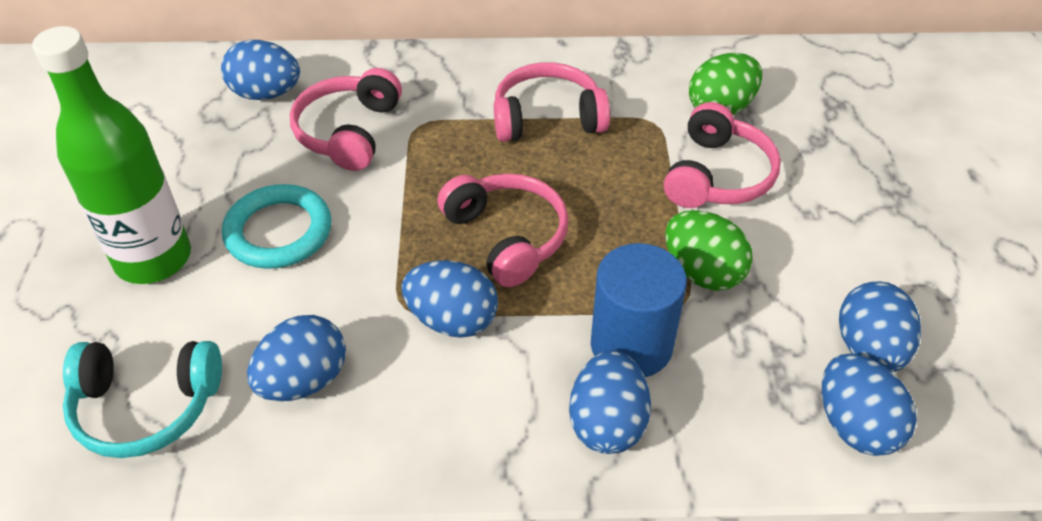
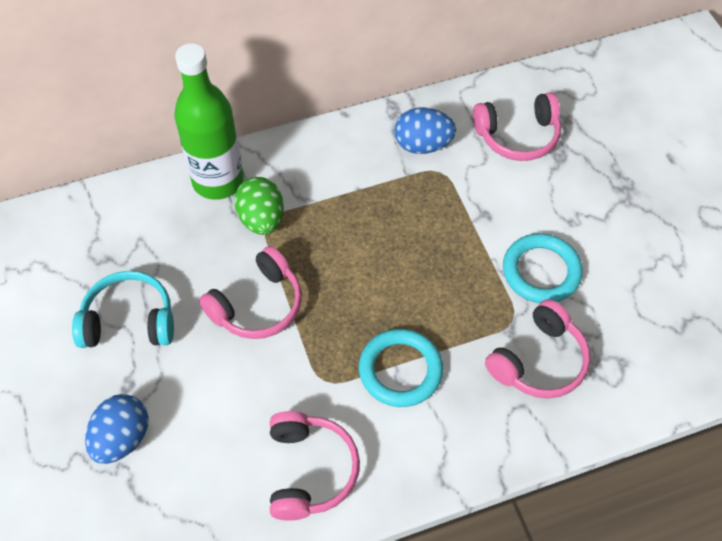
blue cylinder: [591,243,687,377] = 1 -> none = 0
blue egg: [221,40,300,100] [247,315,346,401] [401,260,498,338] [569,350,651,454] [822,354,917,456] [839,281,921,372] = 6 -> [85,394,149,464] [394,107,456,154] = 2
green egg: [665,210,753,291] [689,53,762,115] = 2 -> [234,177,284,235] = 1
turquoise ring: [222,184,332,269] = 1 -> [359,329,443,407] [503,233,583,303] = 2

